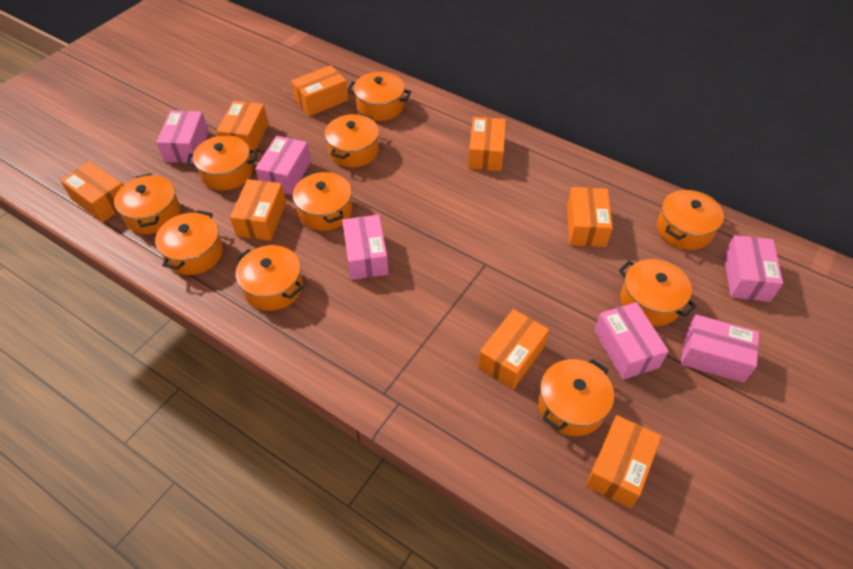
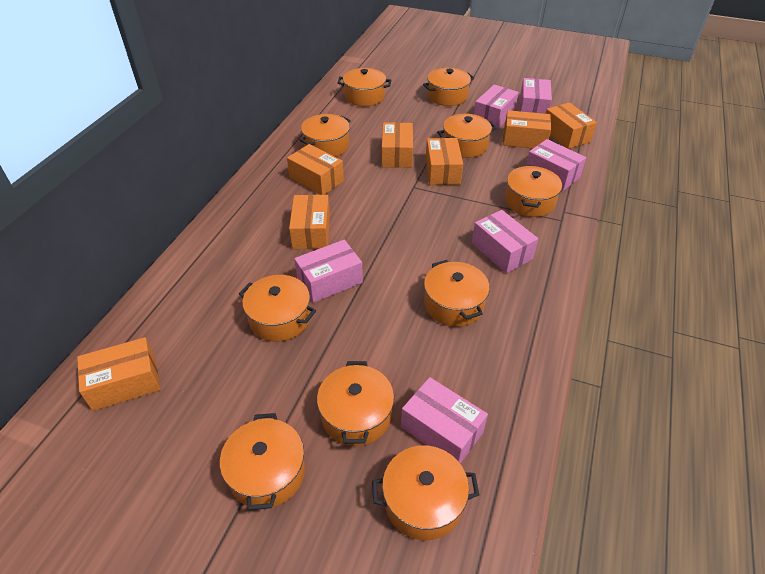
orange box: [60,161,123,222] [217,101,268,155] [230,179,286,241] [291,65,348,116] [468,117,506,171] [478,309,549,389] [567,187,613,247] [586,415,661,508] = 8 -> [77,337,161,411] [287,144,344,195] [289,195,330,249] [382,122,413,168] [426,138,463,185] [503,110,551,148] [546,102,597,149] = 7

